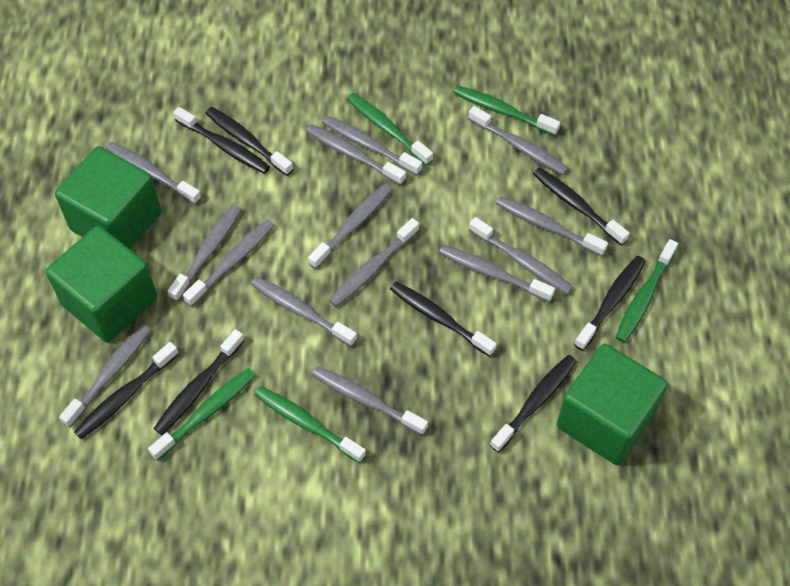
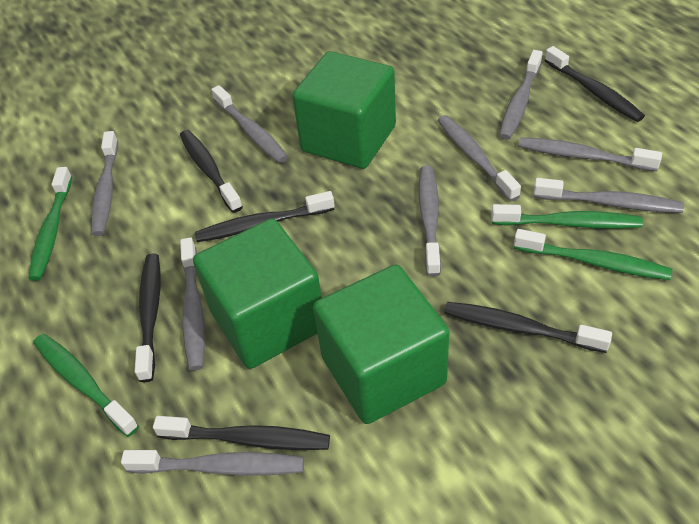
black toothbrush: [74,342,179,439] [153,329,244,435] [174,107,270,174] [206,107,293,176] [390,282,497,357] [490,355,577,453] [533,167,630,245] [574,256,646,351] = 8 -> [135,253,161,382] [153,416,330,450] [180,130,243,213] [195,191,335,242] [444,302,612,353] [545,46,645,122] = 6
green toothbrush: [148,368,256,461] [254,386,366,463] [347,93,433,166] [453,85,560,136] [615,239,678,343] = 5 -> [28,167,72,281] [33,334,139,437] [491,204,643,229] [514,229,672,280] = 4
grey toothbrush: [59,324,151,428] [106,142,201,205] [168,205,242,302] [183,219,275,307] [251,277,357,347] [306,124,406,185] [308,184,392,269] [312,366,428,435] [322,116,422,176] [329,218,419,307] [439,245,555,302] [468,106,568,175] [469,217,573,295] [496,196,608,256] = 14 -> [91,131,118,236] [121,450,304,476] [180,238,205,371] [211,85,288,163] [419,166,441,276] [438,115,521,202] [499,50,543,140] [518,137,662,171] [534,178,684,213] = 9

